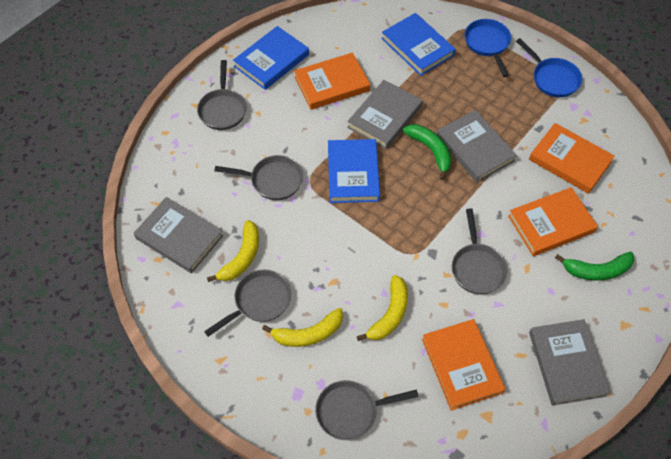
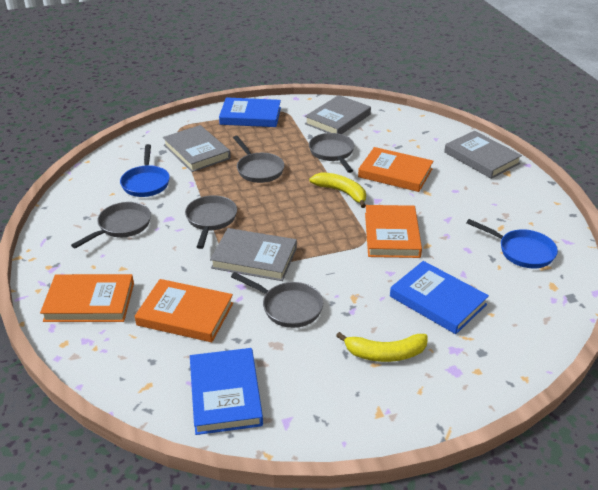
green banana: [403,124,452,180] [555,251,635,281] = 2 -> none = 0
yellow banana: [207,220,259,282] [262,308,343,347] [357,275,408,341] = 3 -> [309,172,366,208] [336,332,428,362] = 2

